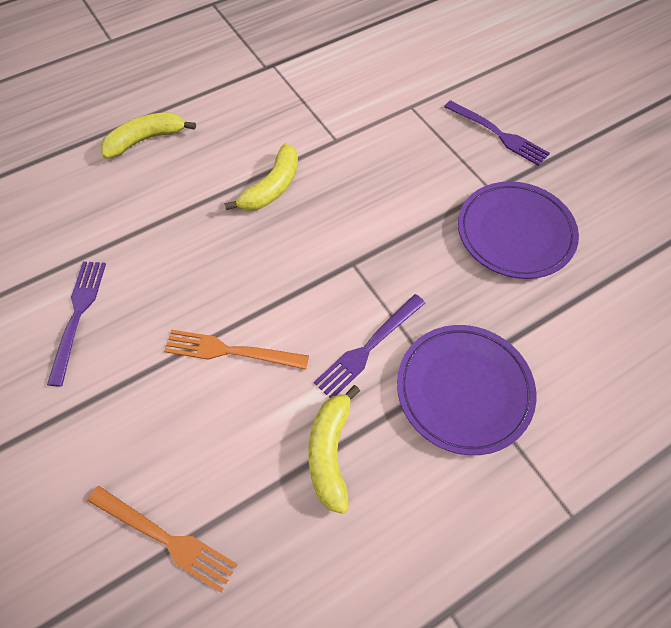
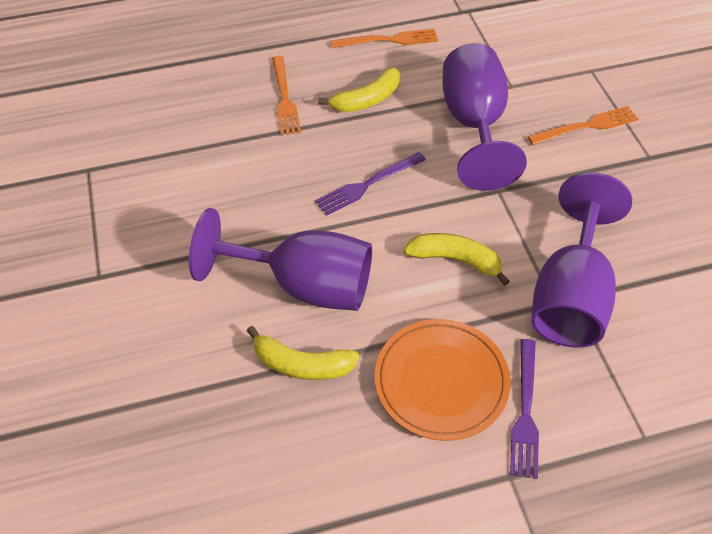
orange fork: [87,486,237,593] [164,329,309,370] = 2 -> [272,56,301,135] [331,29,438,48] [528,106,639,145] = 3
orange plate: none = 0 -> [374,319,511,441] = 1
purple fork: [47,261,106,387] [314,294,425,398] [444,100,550,166] = 3 -> [315,152,426,216] [510,339,539,479] = 2
purple goblet: none = 0 -> [189,208,372,311] [443,43,527,191] [531,172,632,348] = 3
purple plate: [397,325,536,455] [458,181,579,279] = 2 -> none = 0

